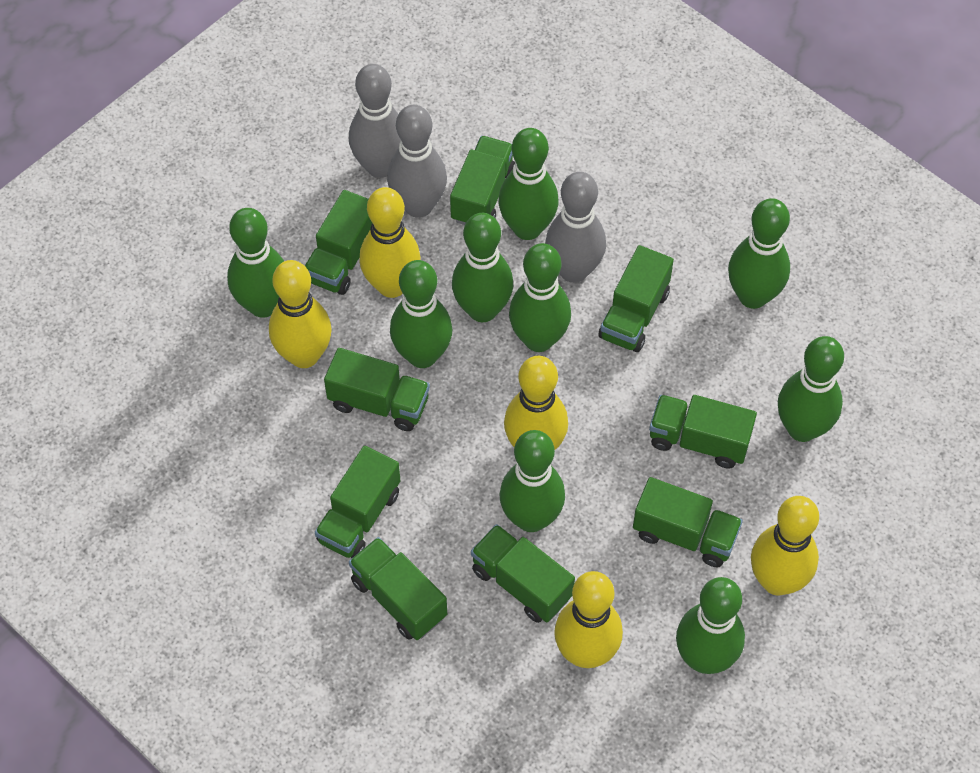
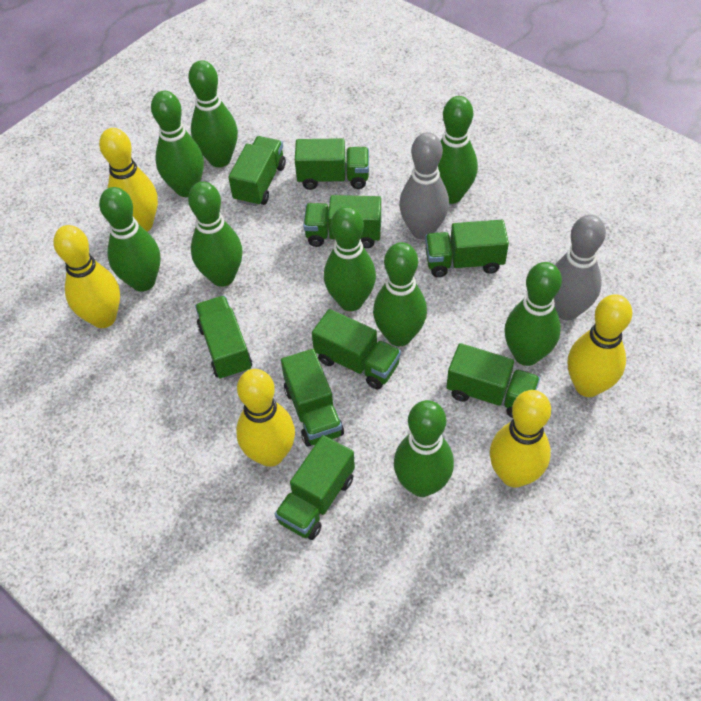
grey bowling pin: [349,64,401,178] [387,105,447,218] [545,172,606,283] = 3 -> [399,132,449,240] [554,215,606,321] = 2

